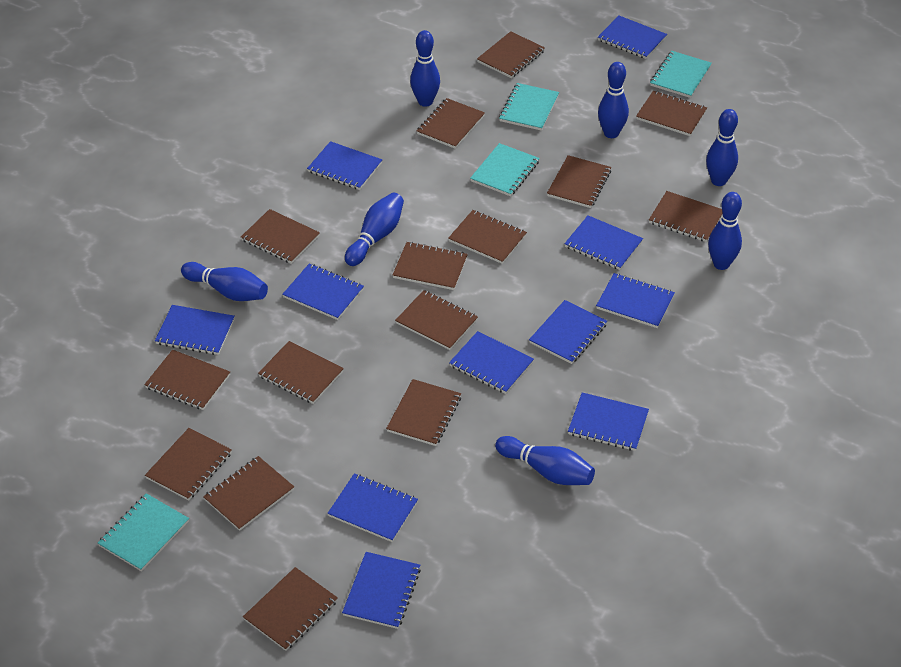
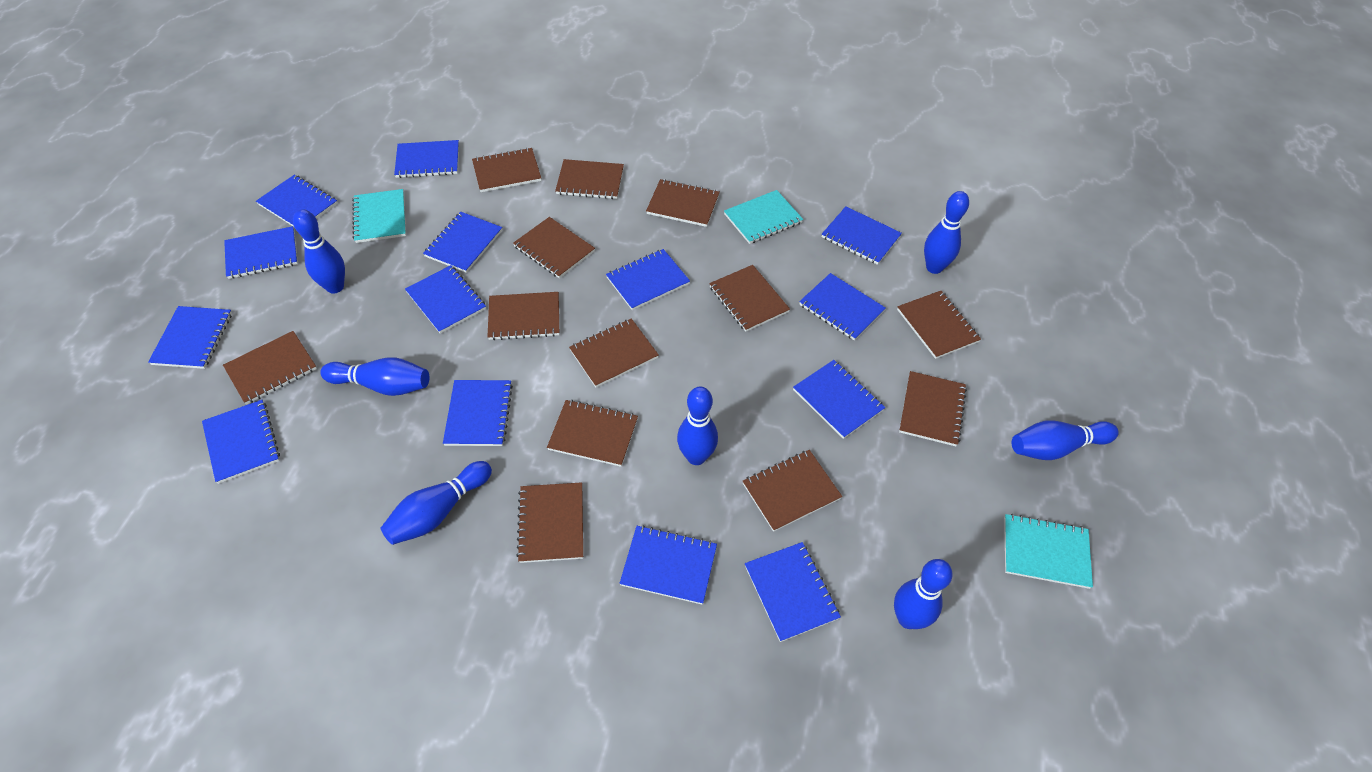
blue notebook: [155,305,235,355] [282,263,364,320] [307,141,382,190] [328,473,418,542] [342,552,421,629] [449,331,534,394] [529,300,607,364] [564,215,643,270] [568,392,649,451] [596,273,675,328] [598,16,667,59] = 11 -> [148,306,232,369] [202,400,280,484] [224,226,298,279] [256,175,338,227] [394,140,459,178] [405,265,486,334] [423,212,502,273] [443,380,513,446] [606,249,690,310] [619,525,717,605] [745,542,841,642] [793,360,885,439] [799,273,886,340] [822,206,902,265] = 14
brown notebook: [144,350,230,410] [145,428,232,501] [203,456,294,531] [241,209,320,264] [243,567,338,651] [258,341,344,404] [386,379,461,446] [393,242,468,290] [395,290,478,350] [417,98,485,149] [448,210,527,264] [477,31,545,78] [547,155,611,208] [636,91,707,136] [649,191,722,242] = 15 -> [223,331,317,405] [472,148,541,192] [488,292,559,340] [513,217,595,278] [516,482,583,563] [547,400,638,467] [555,159,624,199] [569,318,659,387] [646,179,720,227] [709,265,790,332] [743,450,842,532] [897,291,981,359] [899,371,967,446] = 13
turquoise notebook: [98,493,189,571] [470,143,540,196] [499,83,559,131] [650,51,712,98] = 4 -> [352,189,406,243] [724,190,803,244] [1004,514,1093,589] = 3

